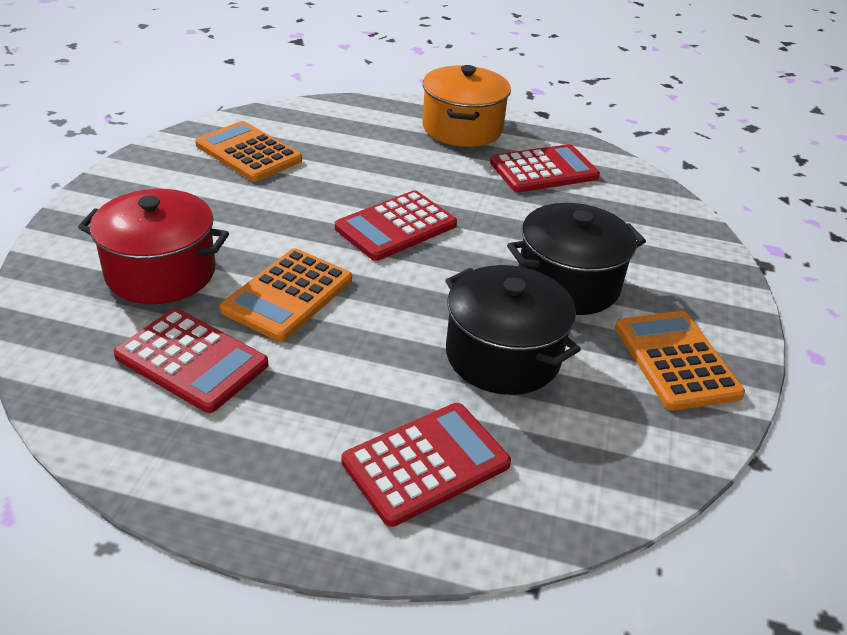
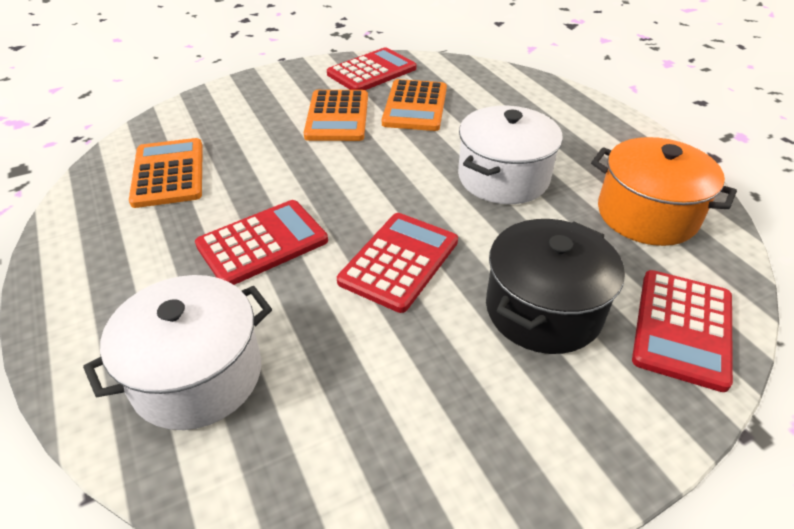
black pot: [445,265,581,395] [507,203,646,315] = 2 -> [486,219,625,354] = 1
red pot: [78,189,229,304] = 1 -> none = 0
white pot: none = 0 -> [83,275,272,430] [458,106,563,204] = 2

